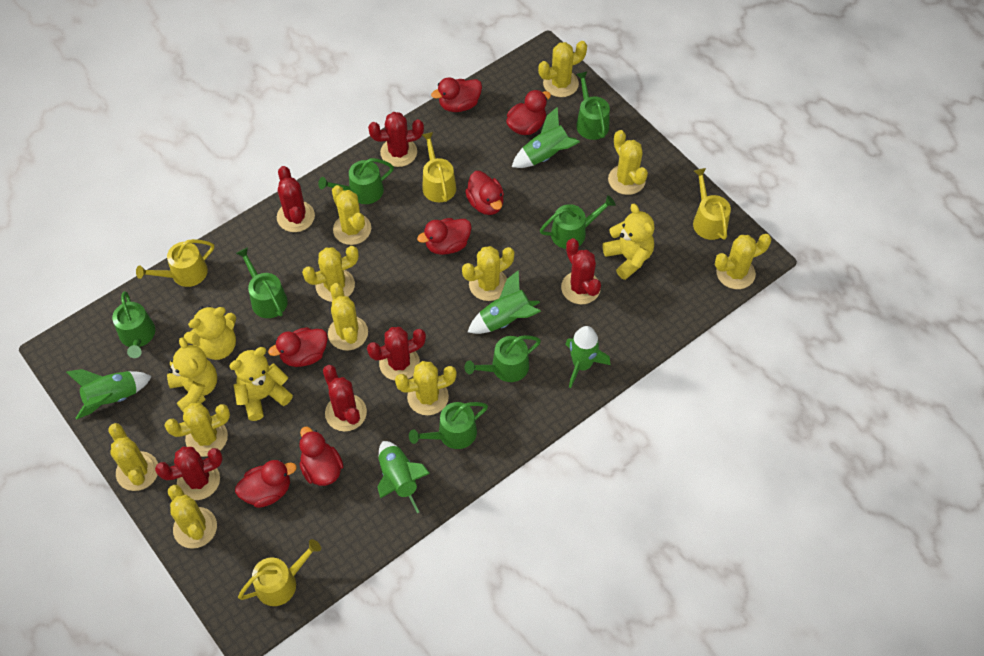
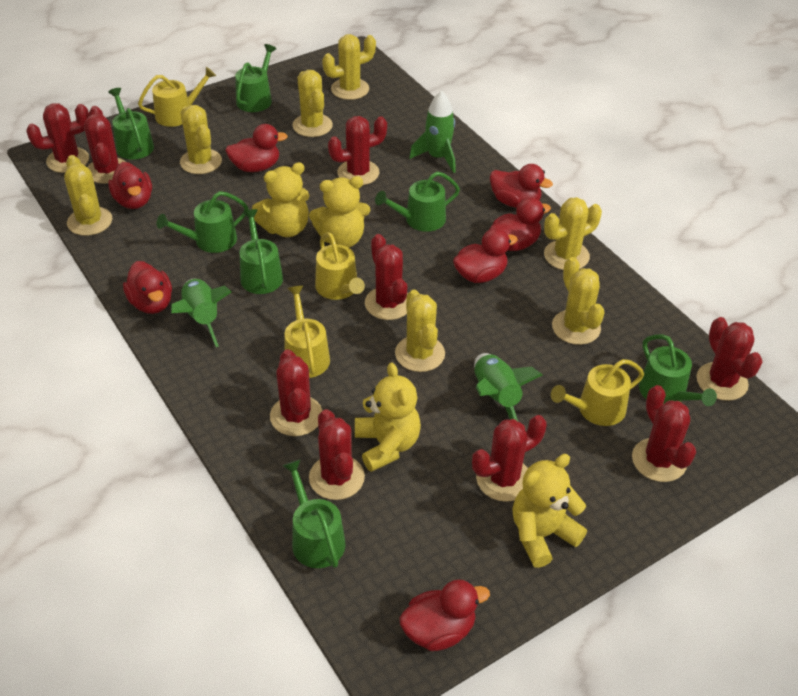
green rocket: [66,369,152,419] [377,441,430,513] [468,270,541,334] [512,107,580,168] [565,326,611,388] = 5 -> [171,279,231,347] [409,91,456,173] [474,353,542,421] = 3
red cactus: [155,447,223,500] [277,166,315,232] [323,365,367,431] [367,327,426,381] [368,112,424,167] [561,238,601,304] = 6 -> [26,103,89,173] [84,106,126,184] [270,349,323,436] [309,409,365,500] [328,116,387,185] [365,234,408,320] [472,415,546,502] [632,385,696,482] [697,317,762,401] = 9
yellow cactus: [109,423,158,491] [164,403,230,457] [168,485,217,549] [302,246,359,302] [328,283,368,351] [332,185,371,245] [395,361,457,415] [462,246,514,301] [538,41,587,97] [608,130,648,195] [715,234,771,289] = 11 -> [64,155,112,236] [180,105,222,174] [292,70,333,137] [322,34,376,100] [395,290,445,372] [544,197,602,270] [552,257,605,345] = 7

